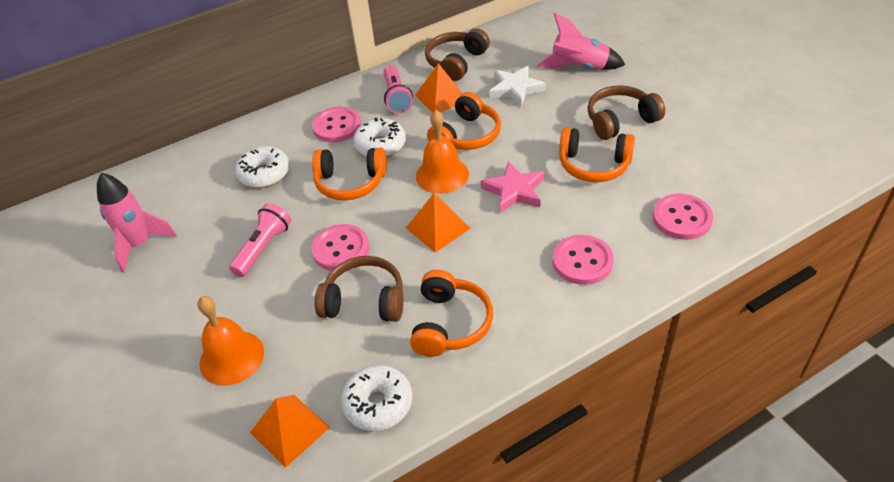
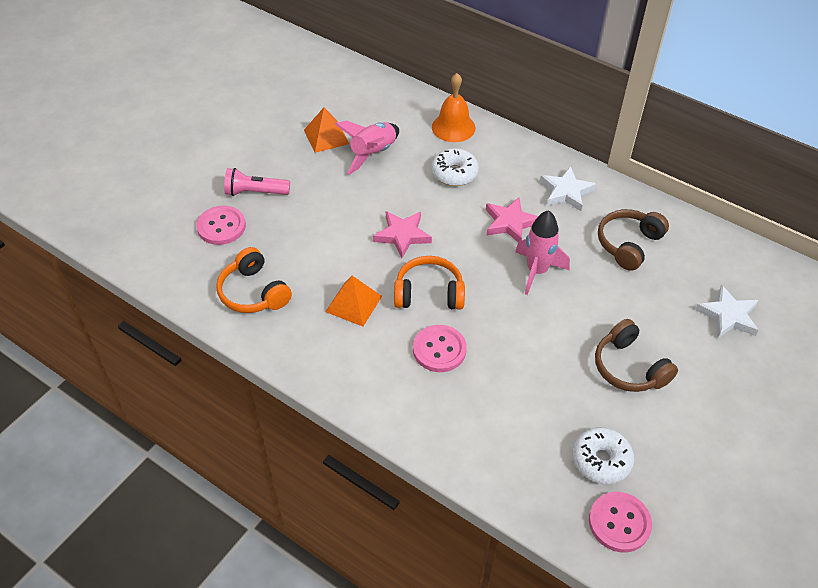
brown headphones: [315,256,403,322] [425,28,490,81] [587,85,665,140] = 3 -> [595,319,678,392] [598,209,669,271] = 2
orange bell: [197,296,264,386] [416,110,469,194] = 2 -> [432,73,476,142] = 1
orange headphones: [312,148,387,200] [410,270,493,357] [427,92,501,150] [559,127,635,182] = 4 -> [216,247,292,313] [394,256,465,310] = 2
orange pyramid: [250,395,330,468] [406,193,471,253] [415,63,463,113] = 3 -> [304,107,349,153] [325,276,382,327] = 2
pink button: [311,224,369,271] [312,107,361,142] [553,235,614,285] [653,193,713,240] = 4 -> [196,205,246,245] [413,325,467,372] [589,492,652,552] = 3
pink flashlight: [229,203,291,277] [383,65,413,114] = 2 -> [224,168,290,196] = 1
pink star: [481,161,545,213] = 1 -> [373,211,432,258] [486,197,538,242] = 2
white donut: [235,146,290,188] [341,365,412,431] [353,118,406,157] = 3 -> [431,148,479,186] [572,427,634,484] = 2
white star: [489,66,546,107] = 1 -> [540,166,596,211] [696,285,759,338] = 2

